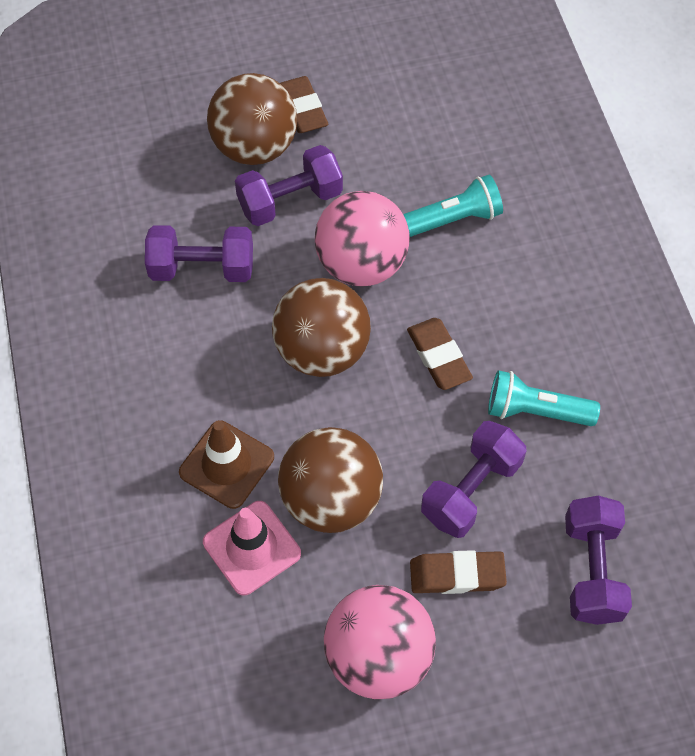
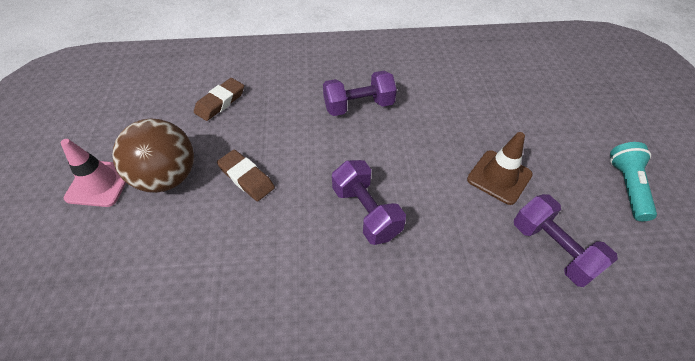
brown ball: [207,73,297,165] [272,278,371,377] [278,427,383,533] = 3 -> [112,119,194,193] = 1
brown eraser: [280,76,328,133] [407,318,473,390] [410,550,507,594] = 3 -> [194,78,244,121] [217,149,275,201] = 2
pink ball: [315,191,410,287] [324,585,436,699] = 2 -> none = 0
purple dumbbell: [145,225,253,282] [235,145,343,226] [421,421,527,538] [565,496,632,625] = 4 -> [323,71,397,116] [332,160,406,245] [514,194,618,287] = 3
turquoise flashlight: [403,175,503,237] [488,370,600,426] = 2 -> [610,142,657,221] = 1

